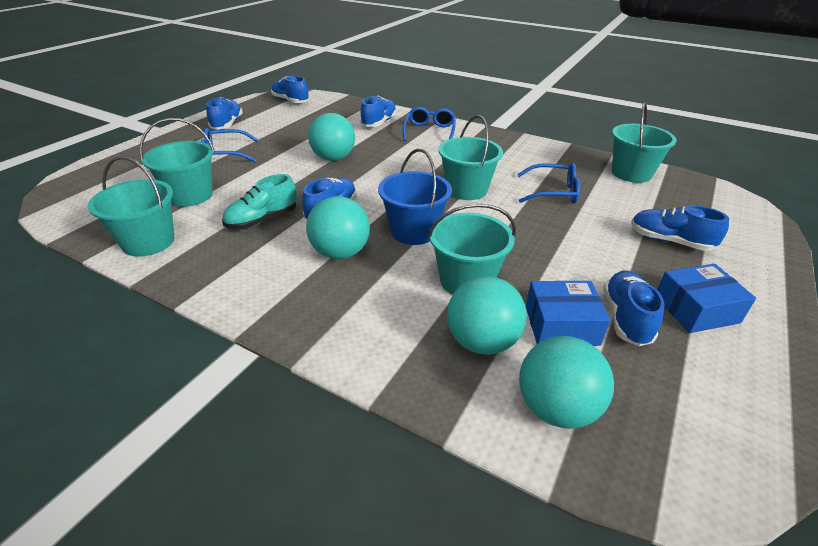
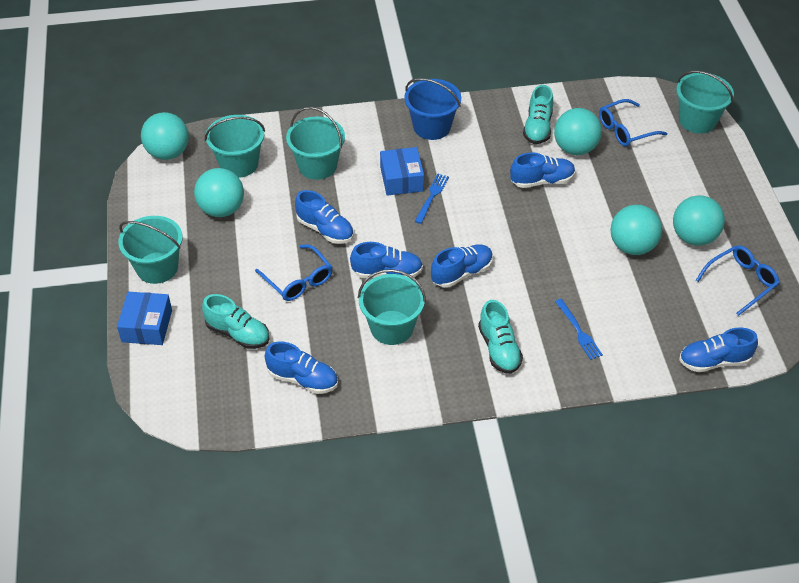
blue fork: none = 0 -> [414,174,449,224] [555,299,603,360] = 2
turquoise ball: [306,196,370,259] [308,113,355,161] [447,276,527,355] [519,336,614,429] = 4 -> [141,112,189,160] [194,168,244,217] [554,108,602,155] [611,205,662,255] [673,195,725,246] = 5
turquoise shoe: [222,174,297,229] = 1 -> [202,294,269,349] [478,300,523,374] [523,85,553,144] = 3

